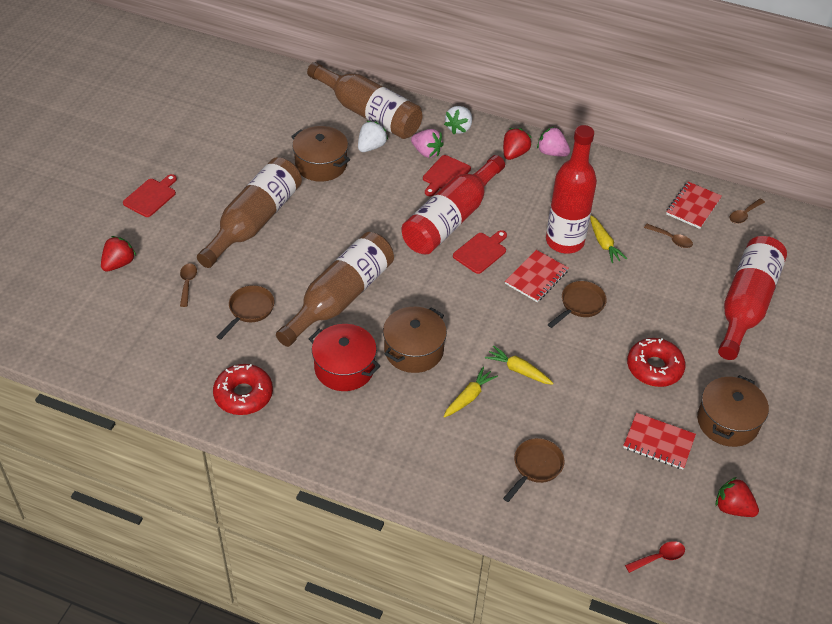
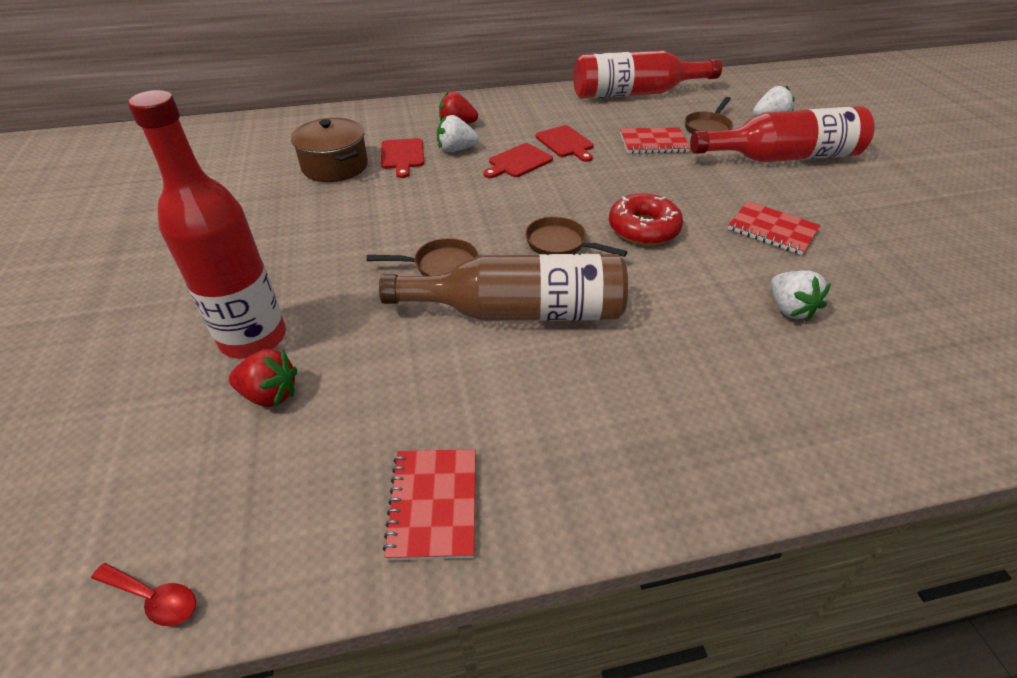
brown bottle: [197,157,302,268] [276,232,394,347] [307,62,422,139] = 3 -> [379,254,628,321] = 1
brown pot: [291,126,350,182] [383,307,447,373] [697,375,769,447] = 3 -> [291,118,368,182] = 1
brown spoon: [180,263,197,307] [644,224,693,248] [730,199,765,224] = 3 -> none = 0
pink strawberry: [411,129,444,158] [537,127,570,157] = 2 -> none = 0
red donut: [213,364,273,415] [627,338,686,387] = 2 -> [609,193,683,245] = 1
red pot: [309,324,381,391] = 1 -> none = 0
red strawberry: [101,236,136,272] [503,128,532,160] [716,477,759,517] = 3 -> [229,349,297,407] [439,91,478,124] = 2
white strawberry: [358,121,388,152] [444,106,472,134] = 2 -> [437,115,479,152] [753,85,795,116] [771,270,831,321] = 3
yellow carrot: [443,367,498,418] [485,346,554,385] [590,215,627,263] = 3 -> none = 0

